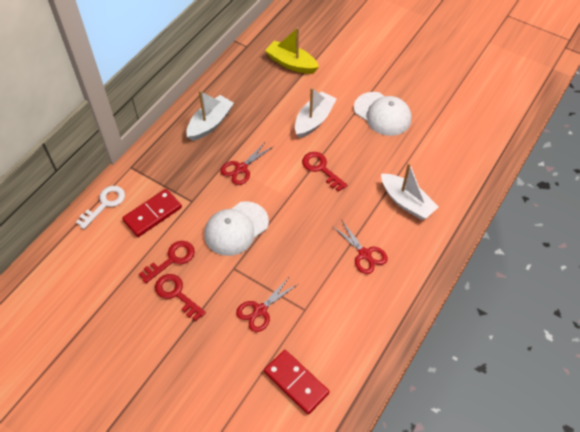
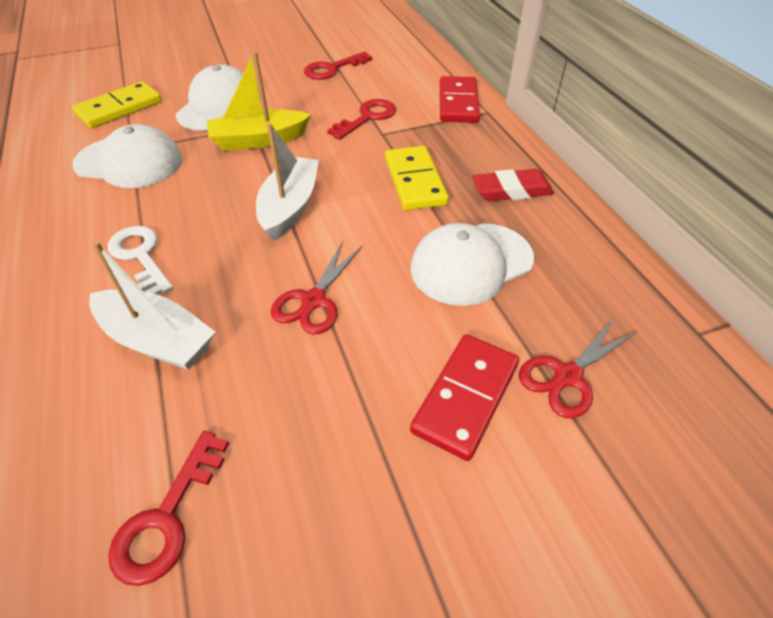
red eraser: none = 0 -> [472,169,554,201] = 1
red scissors: [220,141,274,185] [236,276,298,332] [332,219,388,274] = 3 -> [271,241,362,334] [519,318,638,418] = 2
white boat: [186,91,234,141] [295,87,337,138] [381,163,438,220] = 3 -> [89,241,215,370] [256,123,319,241] = 2
white cap: [204,201,269,256] [354,92,411,136] = 2 -> [72,124,182,188] [175,65,244,131] [410,223,534,306] = 3
yellow domino: none = 0 -> [72,81,162,128] [385,146,449,210] = 2

